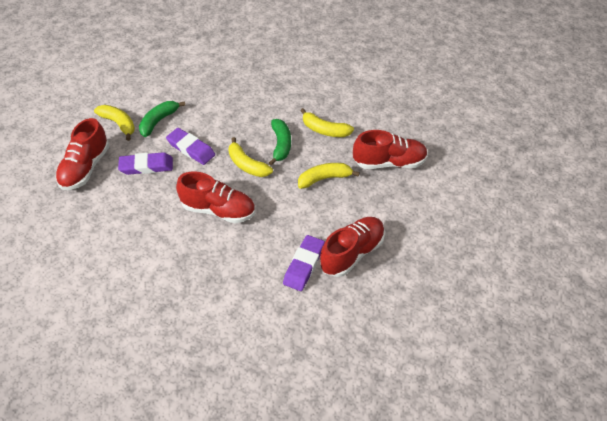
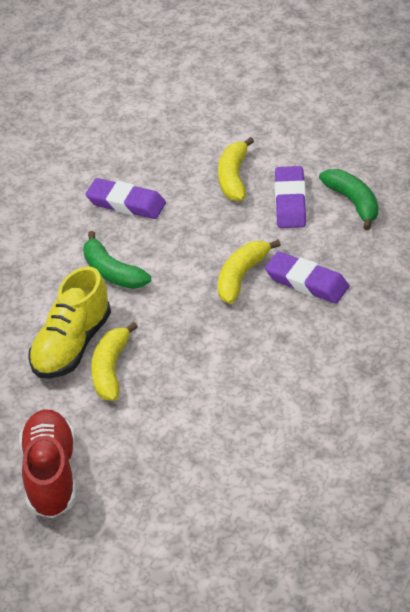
red shoe: [56,118,109,190] [176,171,255,223] [320,217,385,277] [353,130,428,169] = 4 -> [19,409,76,518] = 1
yellow banana: [94,105,135,141] [228,137,273,177] [298,163,360,189] [300,108,354,137] = 4 -> [91,322,138,401] [218,137,254,201] [218,240,281,304] = 3
yellow shoe: none = 0 -> [28,266,111,379] = 1

